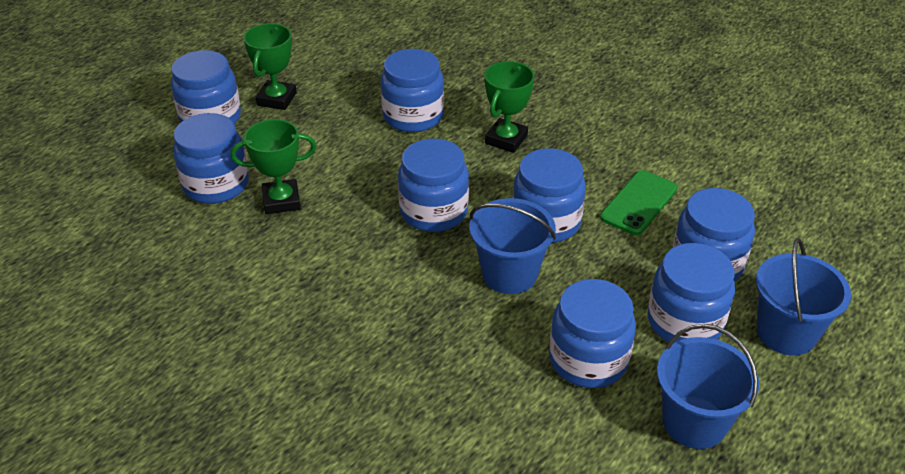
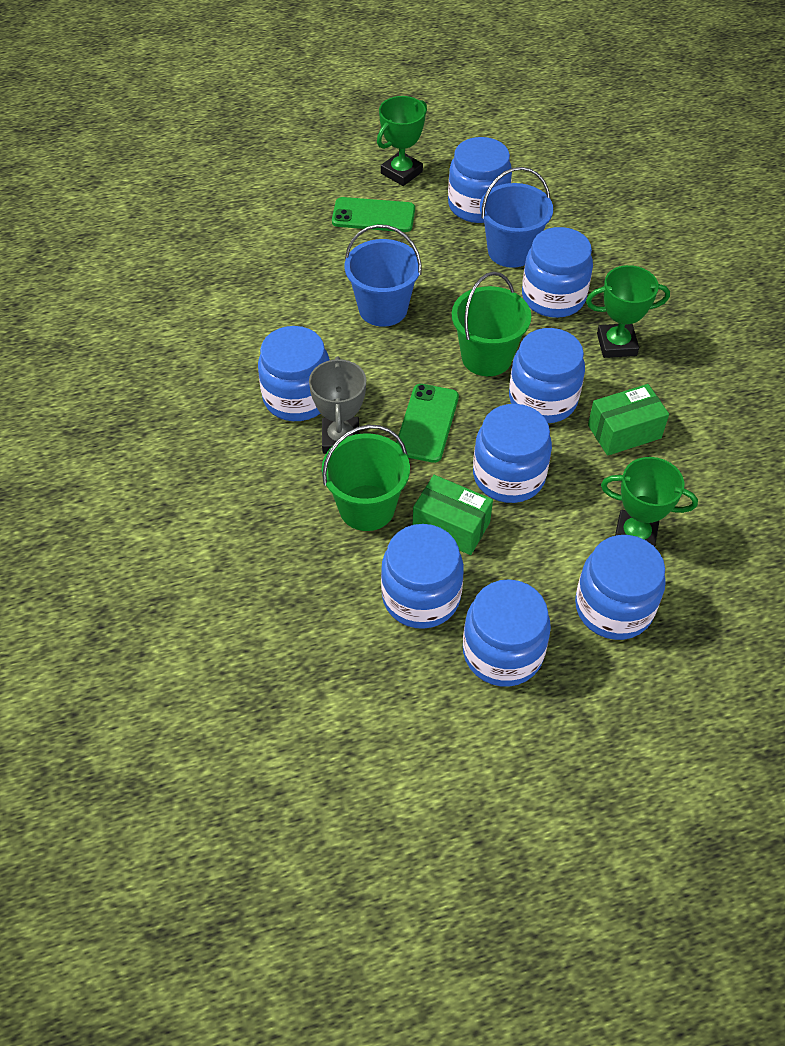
blue bucket: [469,198,556,294] [657,324,759,449] [756,238,851,355] = 3 -> [345,224,421,327] [480,167,553,268] = 2
green box: none = 0 -> [413,475,493,555] [588,384,669,456] = 2
green bucket: none = 0 -> [322,425,410,531] [452,272,531,376] = 2
green phone: [600,170,677,235] = 1 -> [332,197,415,232] [396,384,459,463] = 2
grey trophy: none = 0 -> [309,357,366,454] = 1

